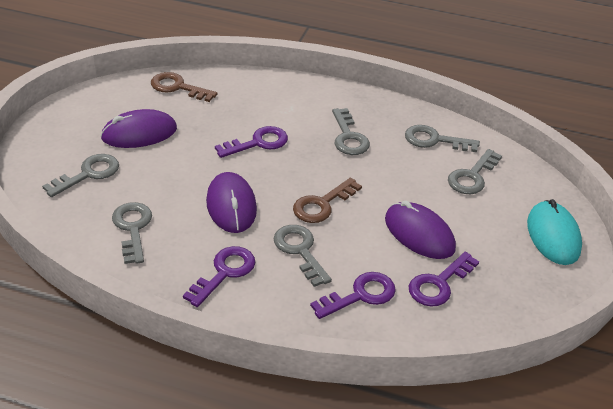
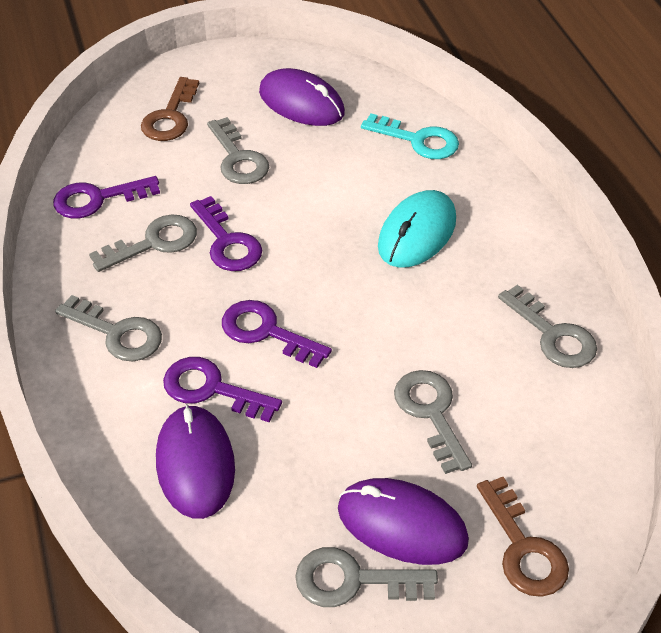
turquoise key: none = 0 -> [361,113,459,159] = 1

